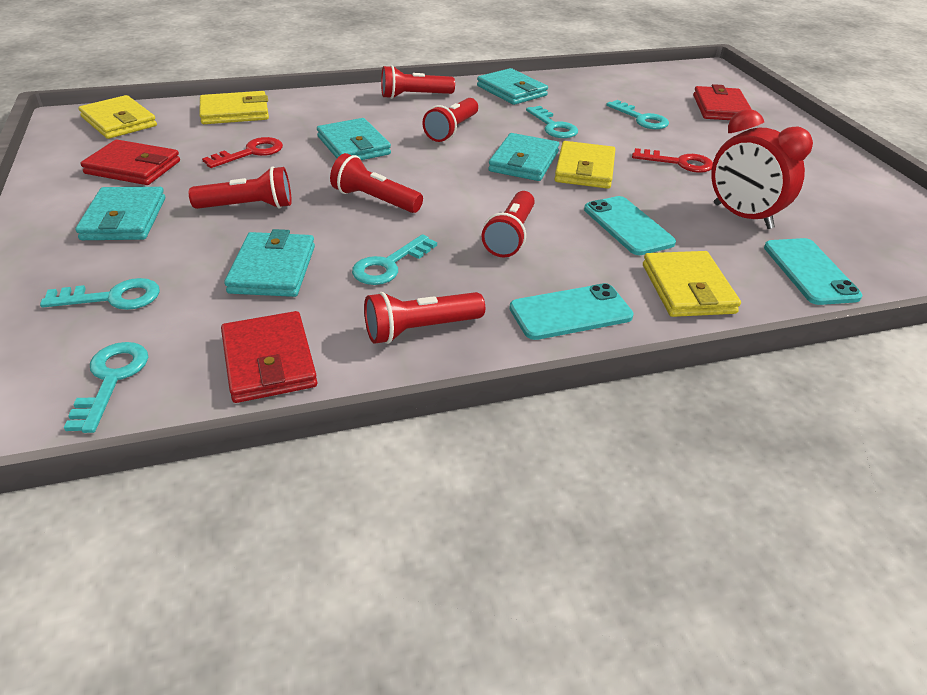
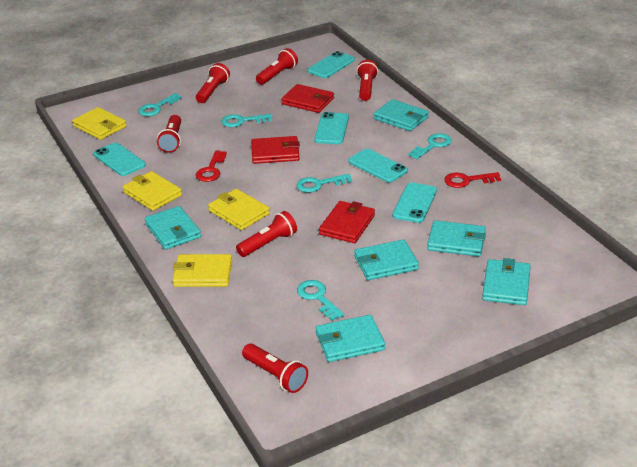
red clock: [711,109,813,229] = 1 -> none = 0
turquoise phone: [510,283,634,340] [584,196,676,255] [764,238,862,305] = 3 -> [93,143,146,176] [307,51,355,78] [314,112,349,144] [348,149,408,183] [392,183,437,223] = 5
turquoise wallet: [75,187,165,240] [224,229,315,297] [317,118,391,160] [477,68,548,105] [488,133,559,181] = 5 -> [144,206,201,250] [316,315,385,362] [354,239,419,280] [374,99,429,131] [427,220,486,257] [482,258,531,305] = 6

